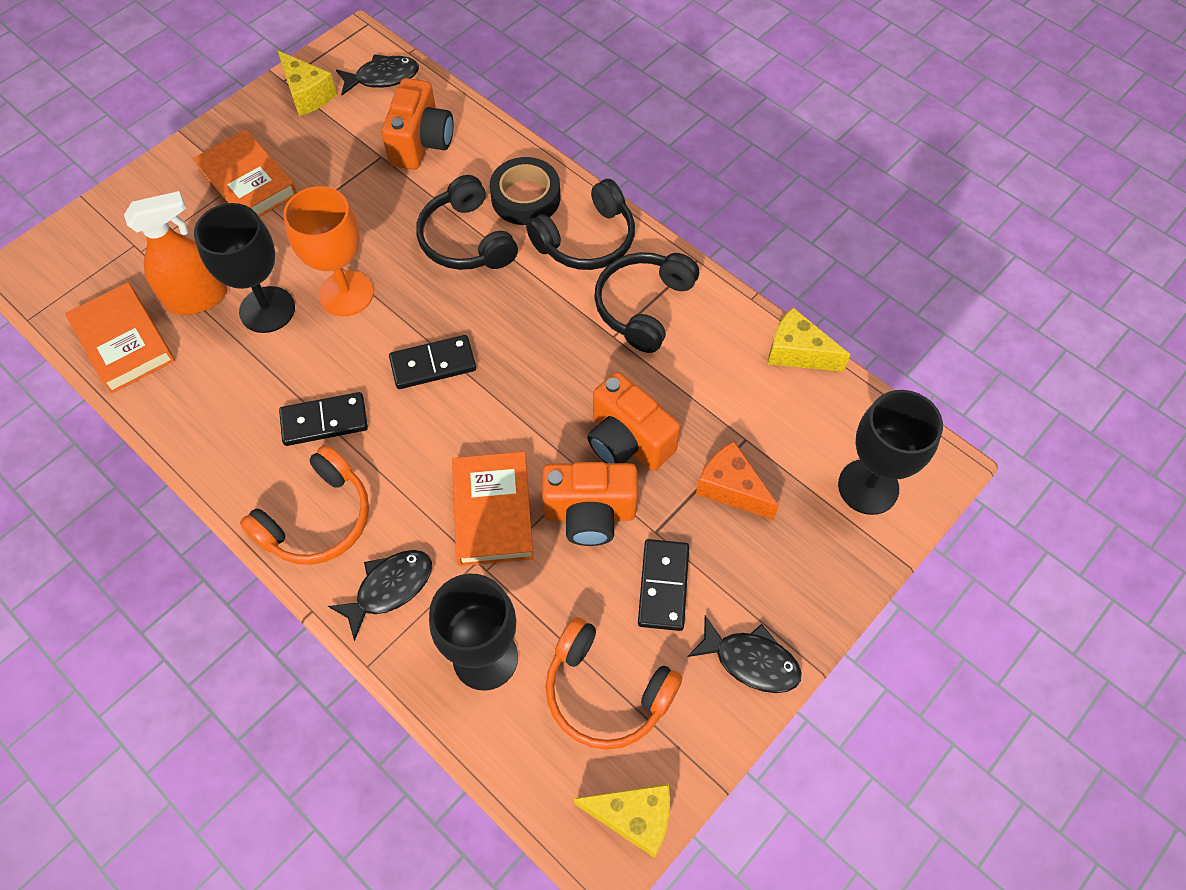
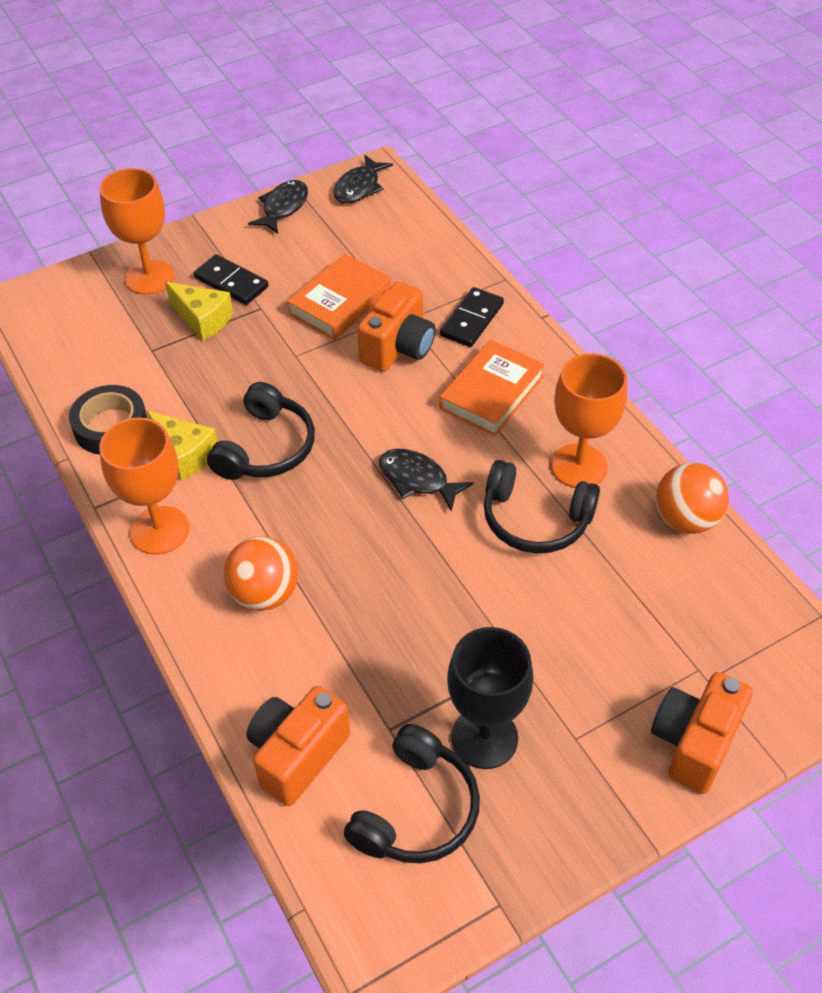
black domino: [279,392,368,446] [389,335,476,389] [638,539,689,631] = 3 -> [193,254,268,305] [440,287,504,347] = 2
black goblet: [194,203,295,333] [429,574,518,691] [838,390,943,515] = 3 -> [447,627,533,769] = 1
orange ball: none = 0 -> [223,536,298,611] [656,463,729,534] = 2
orange book: [65,282,175,394] [192,130,297,217] [452,452,534,566] = 3 -> [287,254,391,340] [440,339,545,436] = 2
orange cheese: [696,441,779,520] = 1 -> none = 0
orange goblet: [283,186,374,316] = 1 -> [99,168,175,295] [99,418,189,555] [551,353,627,488] = 3
orange headphones: [240,445,369,565] [546,617,682,750] = 2 -> none = 0
orange spray bottle: [124,191,227,315] = 1 -> none = 0
yellow cheese: [278,51,337,116] [574,784,670,858] [768,307,851,372] = 3 -> [147,411,218,481] [165,282,233,341] = 2

